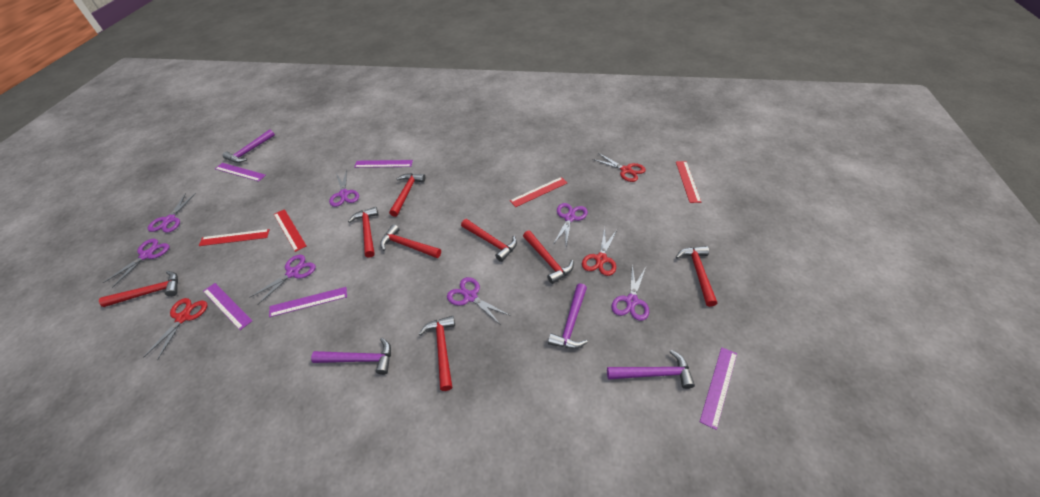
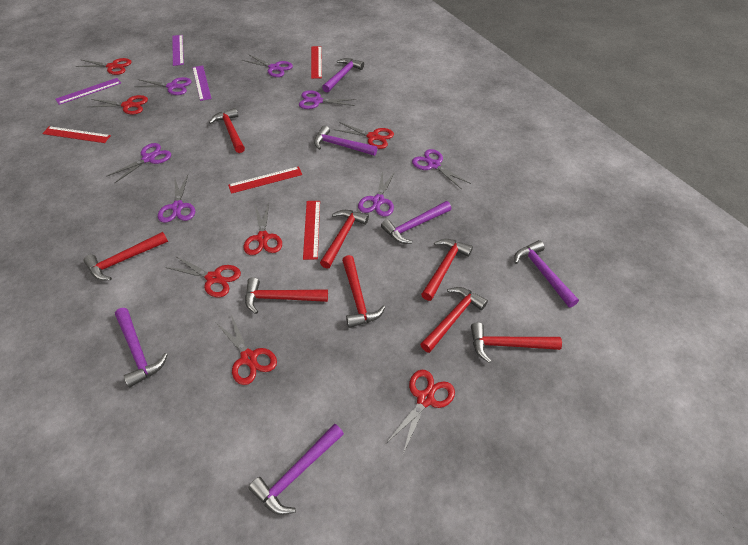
purple hammer: [222,129,275,163] [311,338,391,375] [548,283,588,349] [607,350,695,389] = 4 -> [115,308,168,387] [248,424,344,515] [314,125,377,156] [322,58,364,93] [381,201,451,244] [514,240,579,308] = 6
purple ruler: [203,283,252,330] [215,163,266,182] [269,287,347,317] [354,160,413,168] [700,347,737,430] = 5 -> [56,78,121,105] [172,35,184,66] [192,66,212,101] = 3
red scissors: [143,298,207,360] [582,228,617,276] [592,153,646,182] = 3 -> [76,58,132,75] [89,95,148,114] [165,255,241,298] [216,315,277,385] [244,203,282,255] [333,122,394,149] [387,370,455,453] = 7

